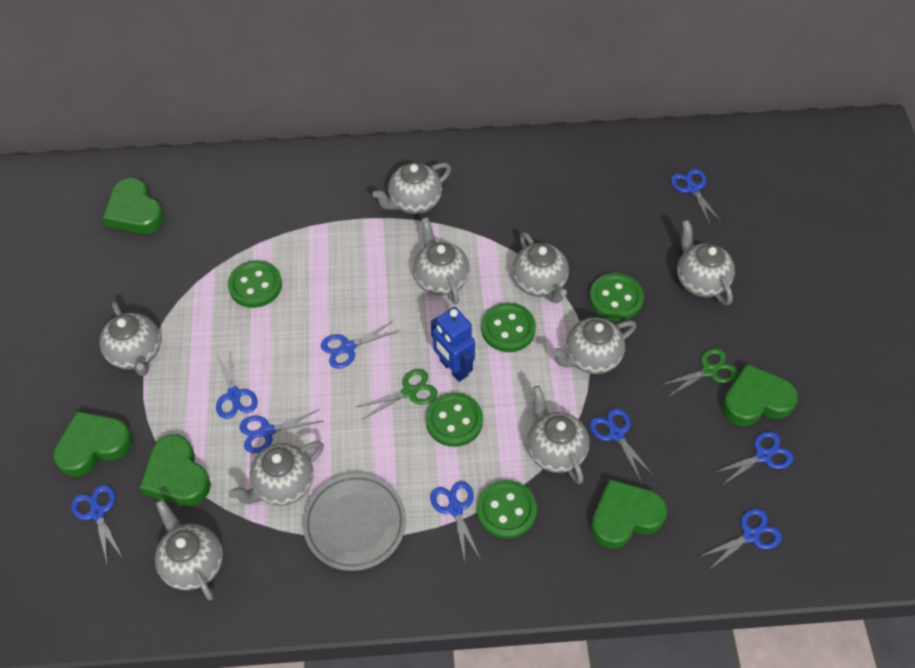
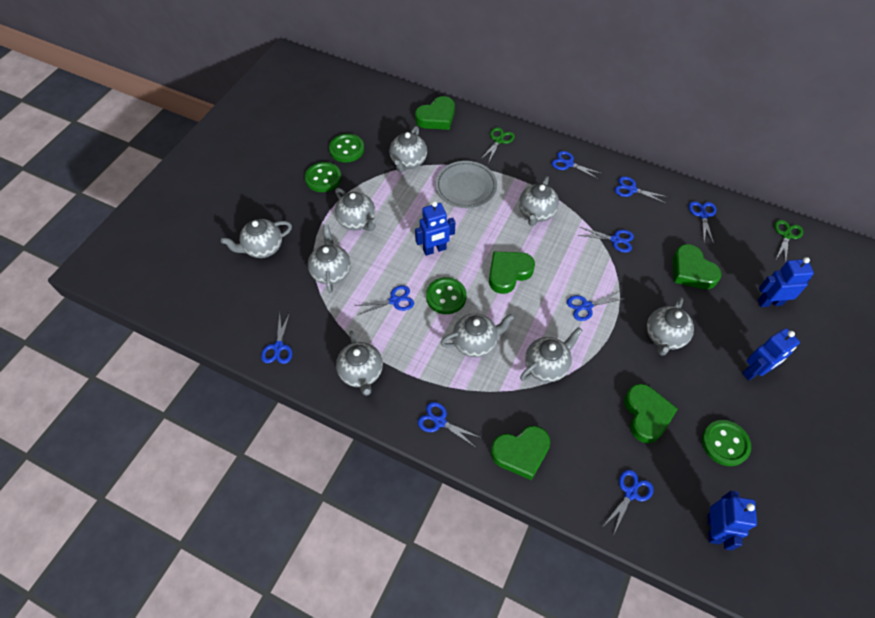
blue robot: [431,307,475,382] = 1 -> [415,201,455,256] [707,491,757,551] [742,328,800,380] [758,257,814,307] = 4
green button: [228,260,282,308] [426,392,483,447] [477,480,537,539] [481,302,536,352] [589,273,644,321] = 5 -> [305,162,341,192] [329,134,364,162] [426,277,467,314] [702,420,751,466] = 4

